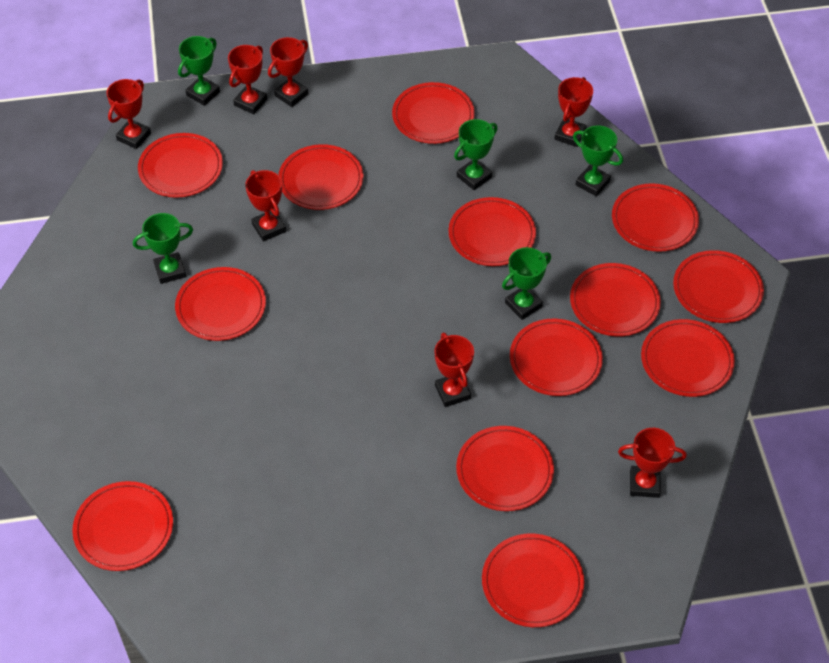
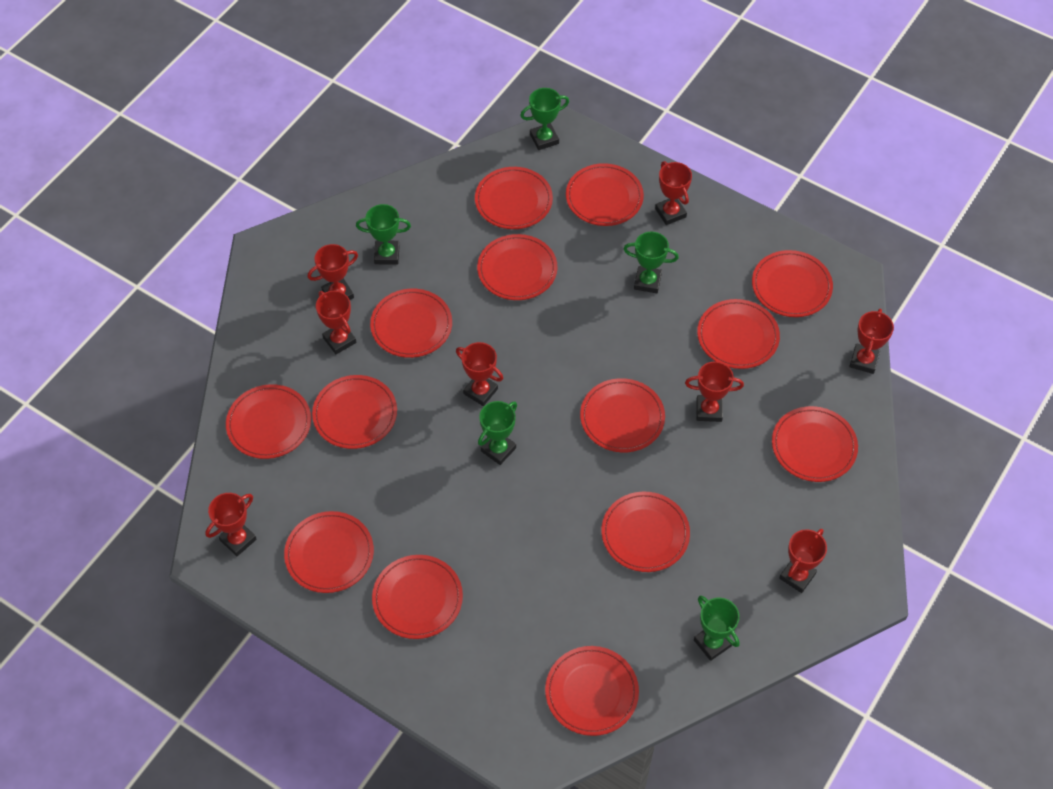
red plate: [72,481,173,571] [138,133,223,198] [175,267,266,341] [279,144,364,210] [392,82,475,144] [448,197,536,266] [456,426,554,511] [482,534,584,627] [510,319,603,396] [570,263,661,336] [612,183,699,252] [641,319,735,397] [673,250,764,323] = 13 -> [226,384,311,459] [284,511,374,593] [312,375,397,449] [370,289,452,358] [372,555,463,639] [475,167,553,229] [477,234,557,300] [545,646,639,736] [566,163,644,226] [580,378,665,452] [601,492,690,572] [697,299,780,369] [752,250,833,317] [772,406,858,482] = 14
red trophy: [106,79,151,149] [228,45,267,114] [245,170,286,241] [268,37,308,107] [435,333,474,407] [555,77,593,147] [618,428,687,498] = 7 -> [205,493,257,556] [308,244,358,300] [316,291,356,354] [456,342,503,406] [655,161,692,225] [685,361,744,422] [779,529,827,593] [849,309,894,374] = 8

